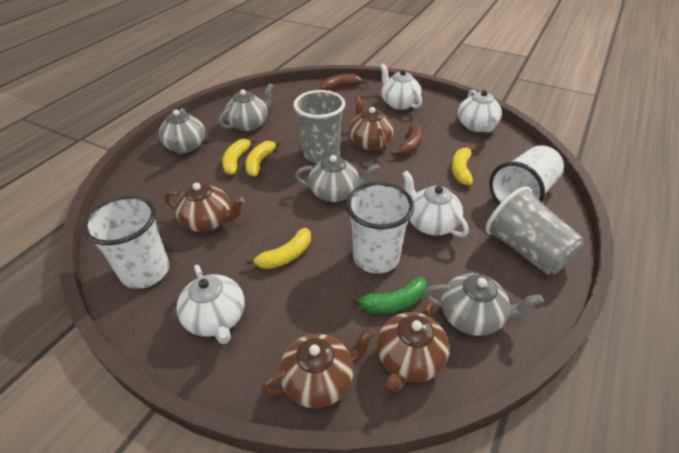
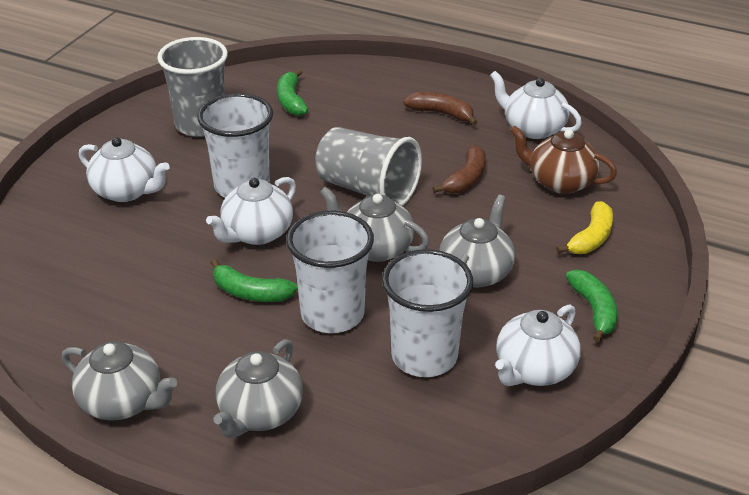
brown teapot: [164,183,245,232] [261,327,376,409] [349,96,394,152] [377,300,449,392] = 4 -> [510,125,617,194] = 1
green banana: [350,277,427,314] = 1 -> [211,259,298,302] [277,69,308,116] [566,270,618,342] = 3
yellow banana: [222,138,256,175] [245,140,282,177] [245,228,311,269] [452,146,476,185] = 4 -> [556,201,613,254] = 1

